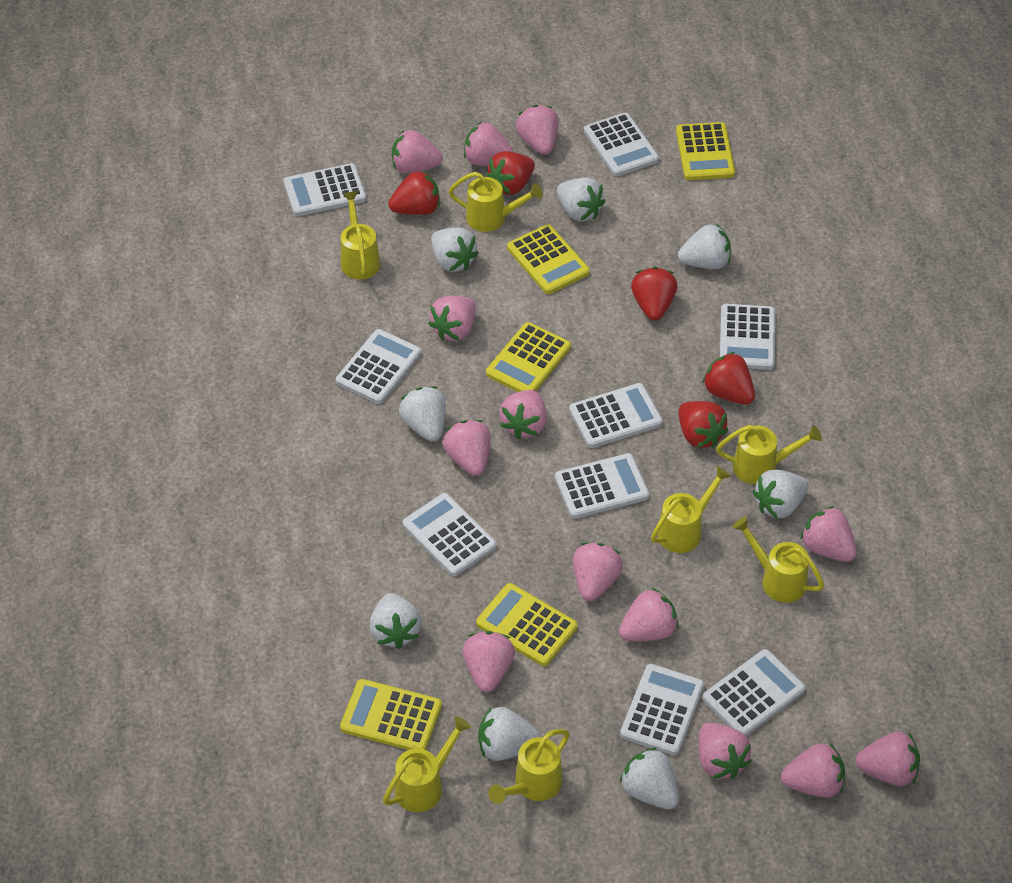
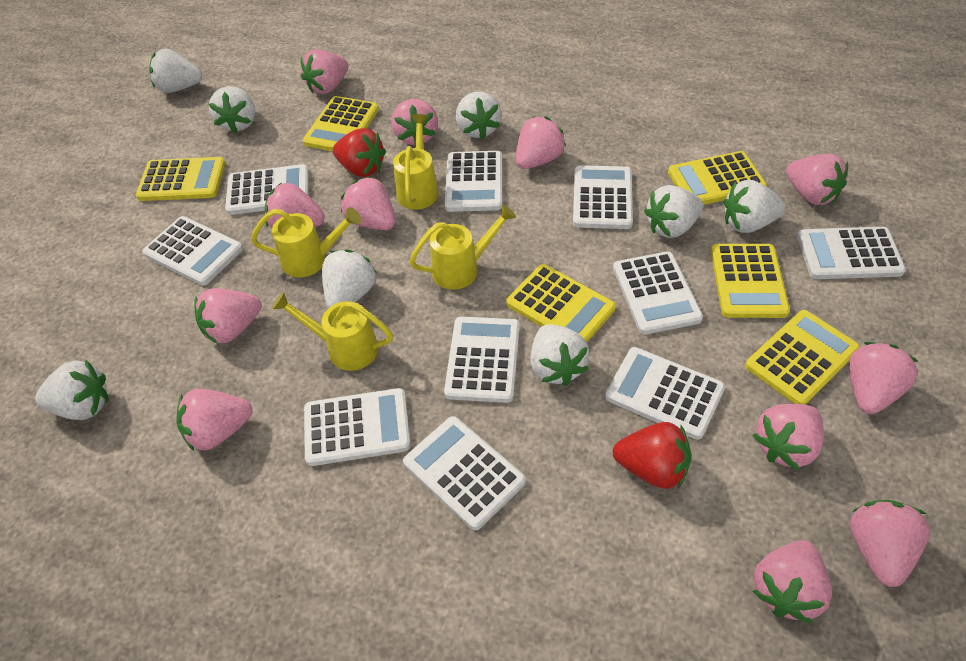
pink strawberry: [392,130,443,173] [428,296,476,341] [443,420,491,476] [462,631,515,692] [464,122,514,165] [499,390,547,439] [516,105,558,155] [573,542,623,601] [619,588,679,641] [698,723,752,779] [781,743,845,798] [800,506,857,562] [855,732,920,786] = 13 -> [176,389,252,452] [194,288,262,344] [265,182,325,228] [301,49,348,94] [341,176,395,230] [392,99,438,145] [516,117,566,169] [752,540,832,623] [753,404,824,470] [786,154,848,205] [849,342,919,414] [850,500,930,587] = 12
red strawberry: [388,170,440,215] [486,151,535,195] [631,267,677,321] [678,401,728,448] [702,352,755,405] = 5 -> [333,128,386,177] [613,422,691,489] = 2
white calculator: [283,163,366,216] [336,329,421,404] [403,493,497,576] [555,453,649,519] [569,383,663,448] [584,113,659,176] [620,664,704,755] [703,649,805,736] [720,304,775,370] = 9 -> [142,216,243,286] [225,164,309,215] [304,388,411,466] [403,416,526,530] [444,317,520,403] [445,151,502,212] [573,165,633,229] [605,347,725,440] [613,251,703,335] [797,227,906,279] = 10
yellow calculator: [340,679,442,750] [476,583,578,666] [486,322,571,392] [507,224,590,294] [676,122,735,180] = 5 -> [136,157,225,201] [303,96,379,151] [506,264,616,342] [668,151,767,205] [711,244,790,318] [745,310,860,405] = 6
yellow watering can: [341,191,380,280] [383,716,471,812] [449,172,543,232] [488,729,570,804] [651,466,731,553] [716,425,822,484] [733,517,824,603] = 7 -> [251,207,361,277] [272,292,393,371] [393,114,439,210] [409,204,517,290] = 4

